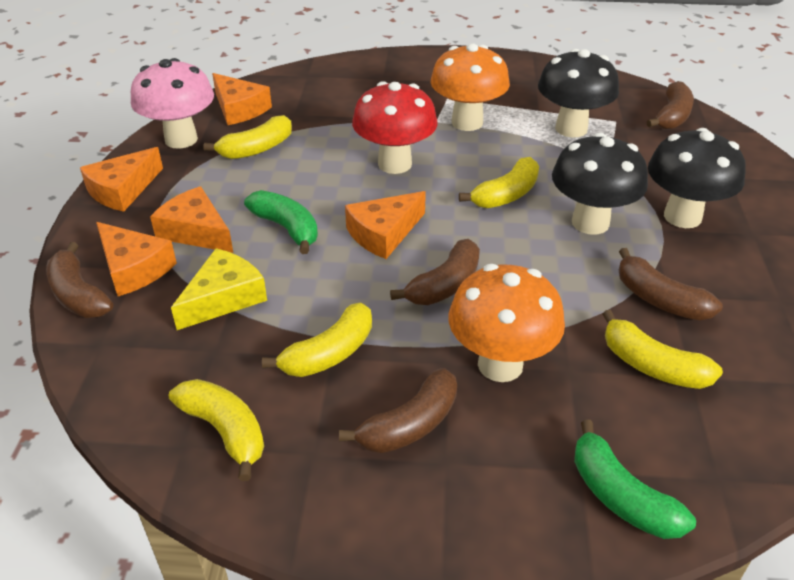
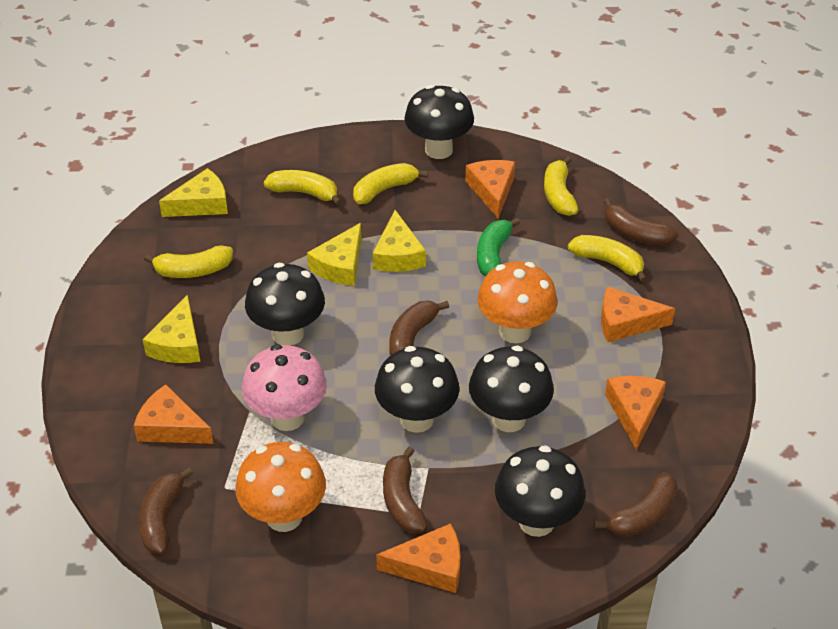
black mushroom: [538,49,619,137] [552,133,648,235] [648,128,746,228] = 3 -> [245,263,325,346] [375,346,459,433] [405,85,474,159] [469,345,554,432] [495,445,585,537] = 5
green banana: [244,190,318,254] [574,419,696,539] = 2 -> [477,218,520,276] = 1
red mushroom: [352,81,438,174] = 1 -> none = 0
yellow cheese: [171,248,267,330] = 1 -> [142,295,201,363] [159,168,228,217] [307,223,362,286] [373,210,426,272] = 4

